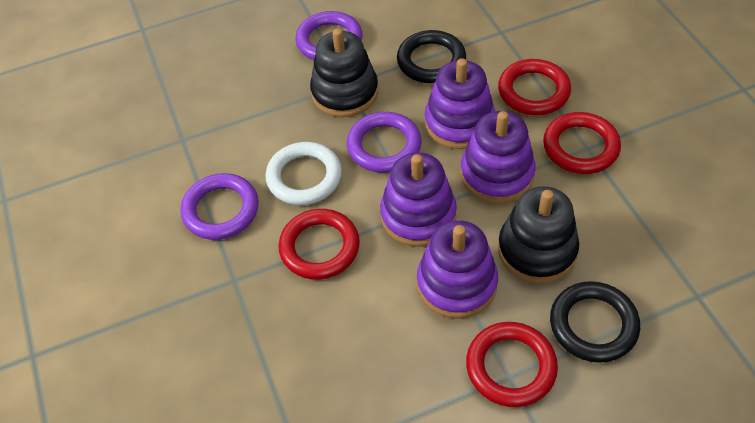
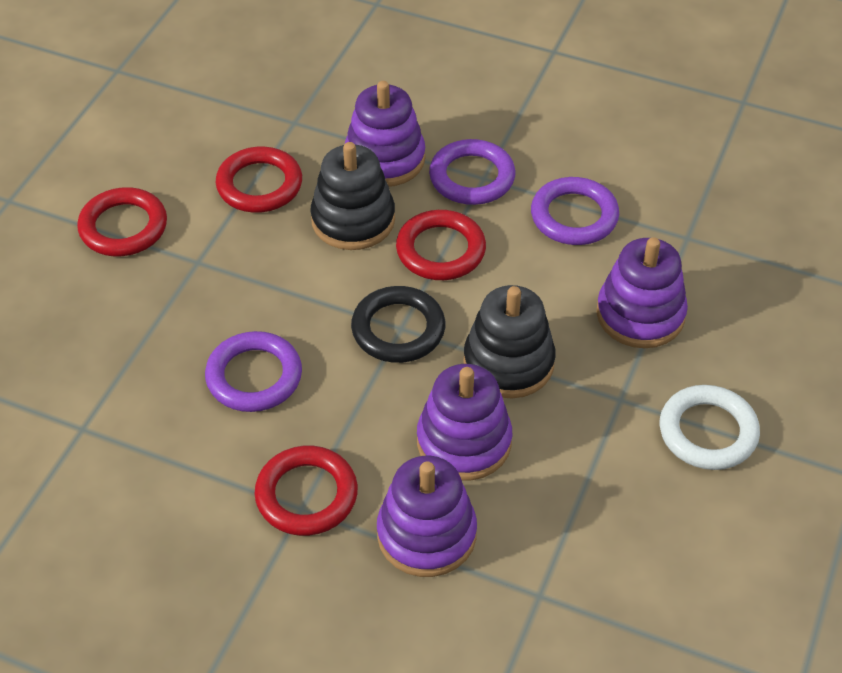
black ring: [397,30,466,83] [550,281,640,363] = 2 -> [351,286,445,363] = 1

